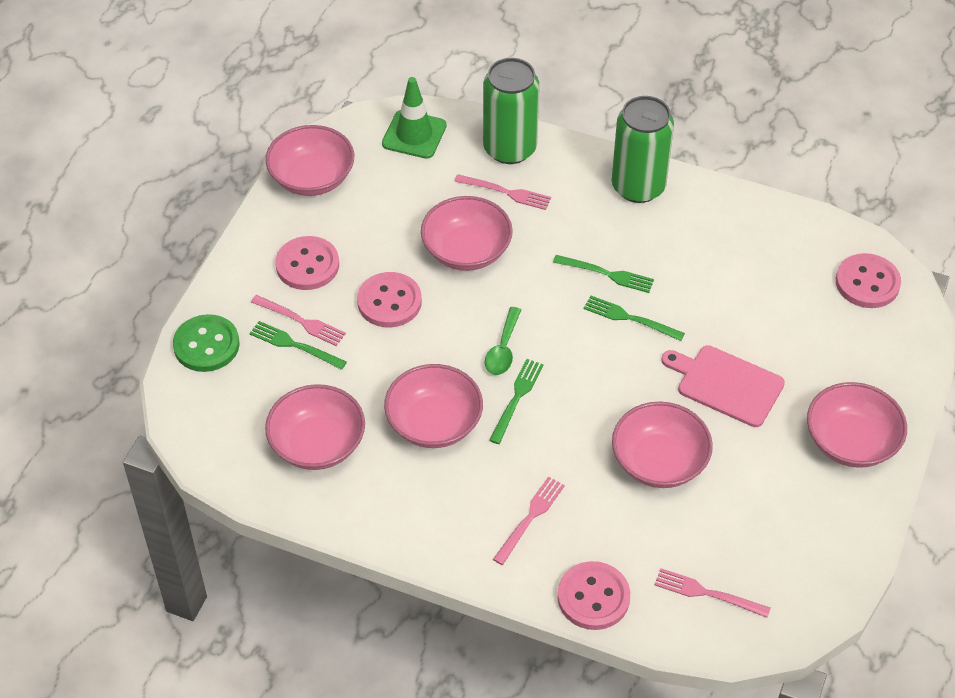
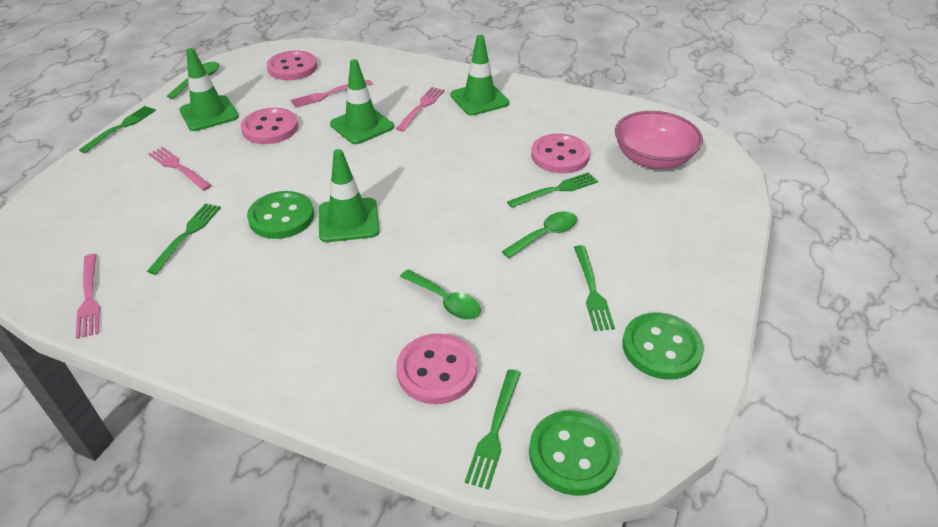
green button: [173,314,240,372] = 1 -> [247,191,314,239] [529,411,620,496] [622,312,704,380] = 3
green can: [483,58,539,164] [612,96,674,203] = 2 -> none = 0
green fork: [249,321,347,370] [489,359,544,444] [553,255,654,293] [584,296,685,341] = 4 -> [79,106,156,153] [147,203,221,274] [465,369,521,490] [507,172,598,208] [574,245,615,331] = 5
green spoon: [485,307,521,375] = 1 -> [167,62,219,99] [400,270,481,320] [502,211,577,258] = 3
green traffic cone: [382,77,447,159] = 1 -> [179,48,239,131] [319,149,380,242] [330,59,394,144] [450,35,509,116] = 4
pink bowl: [265,125,354,196] [265,384,365,470] [384,364,483,448] [421,196,513,271] [612,402,713,488] [807,382,907,468] = 6 -> [615,111,703,169] = 1
pink cutting board: [661,345,785,427] = 1 -> none = 0

